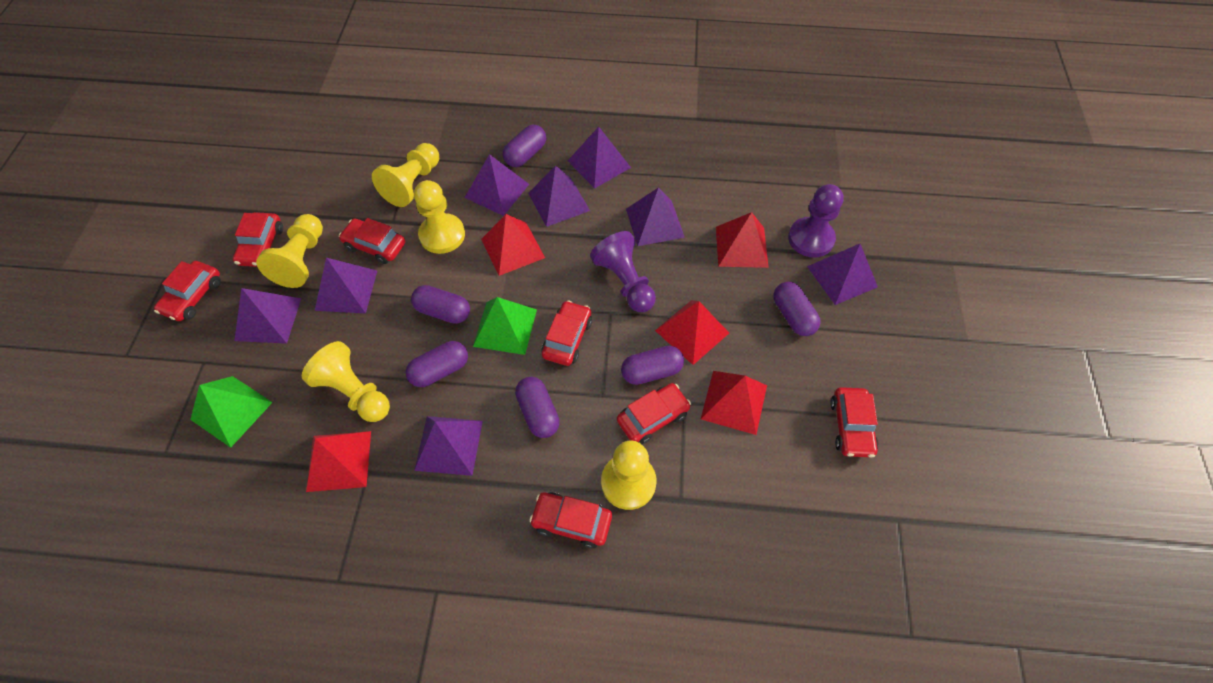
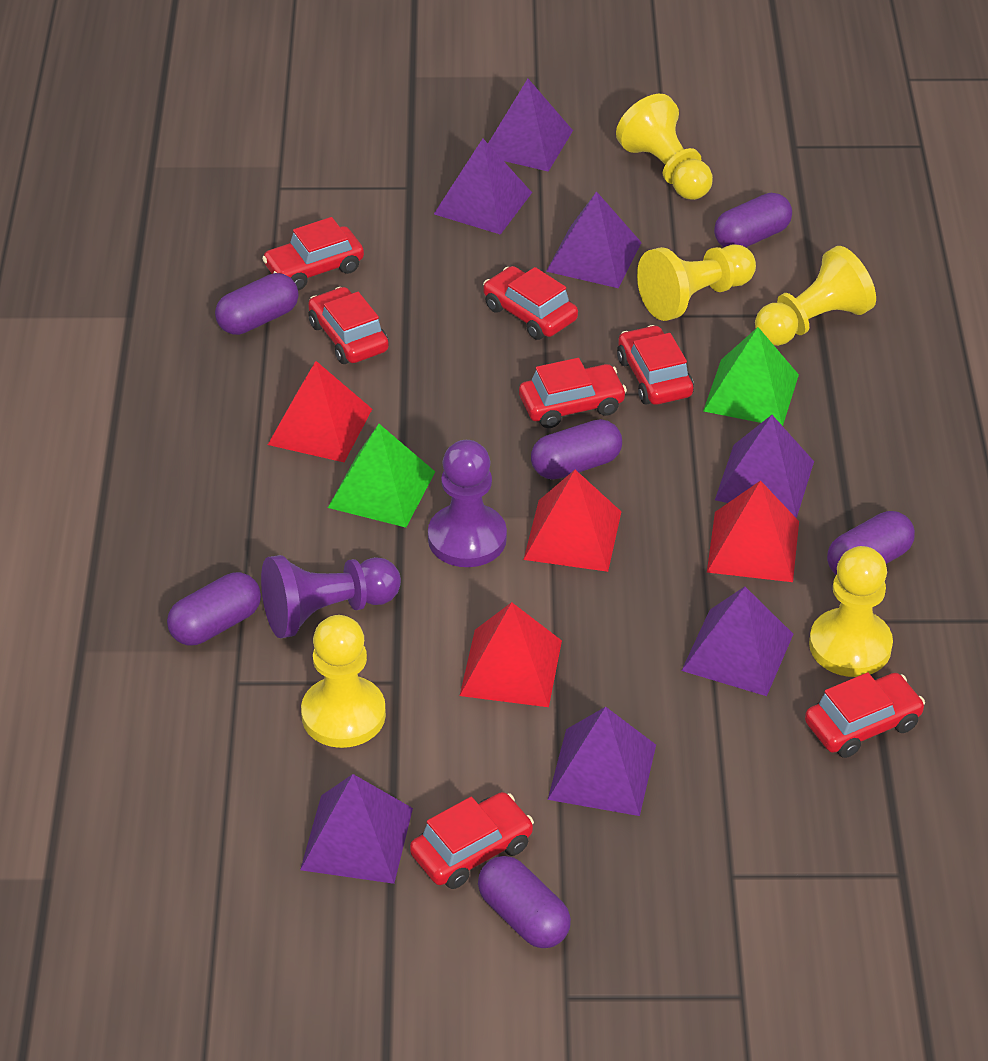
purple pyramid: [234,288,301,344] [315,258,377,313] [414,416,483,476] [465,154,529,216] [528,166,590,227] [568,127,631,189] [626,187,685,246] [807,244,878,305] = 8 -> [300,774,413,884] [434,139,532,235] [488,79,573,172] [546,191,642,288] [548,707,656,816] [681,586,793,696] [715,415,814,518] = 7
red pyramid: [306,431,371,492] [481,214,545,276] [655,300,729,365] [701,371,767,435] [716,212,769,268] = 5 -> [268,361,372,462] [460,602,562,707] [523,470,621,572] [707,480,799,582] = 4

